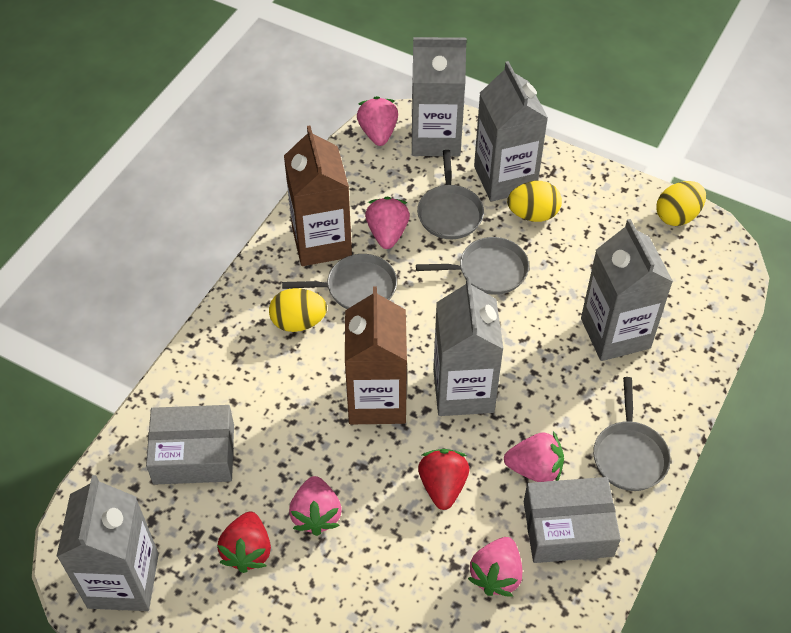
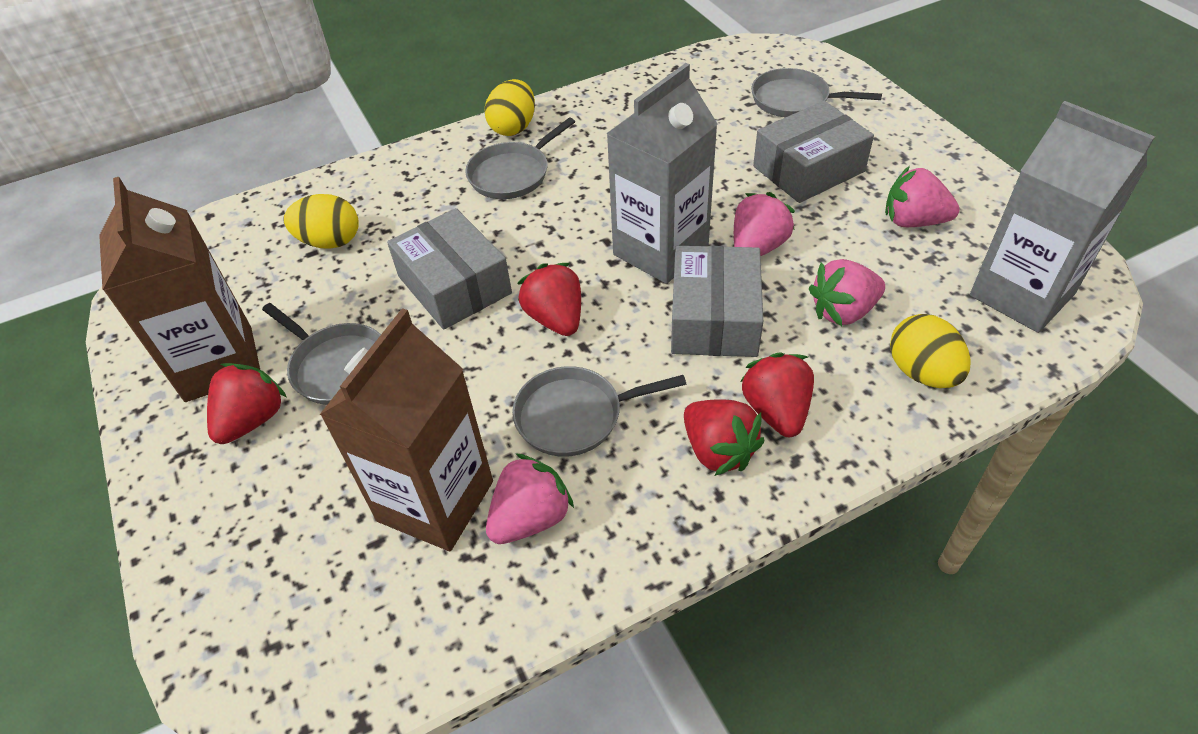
grey box: [146,405,234,485] [524,477,621,563] = 2 -> [387,208,512,330] [671,246,763,357] [753,101,874,203] = 3
grey carton: [56,475,159,611] [412,37,467,156] [433,277,503,416] [474,61,548,202] [581,219,673,361] = 5 -> [606,63,718,284] [970,101,1155,333] = 2
pink strawberry: [289,476,342,536] [357,96,398,146] [365,197,410,249] [468,537,522,597] [504,432,564,482] = 5 -> [486,453,574,544] [734,192,795,256] [809,259,885,326] [885,166,960,227] = 4
red strawberry: [217,512,271,573] [418,449,469,510] = 2 -> [207,363,287,444] [518,263,581,336] [684,399,764,476] [740,352,814,437] = 4

